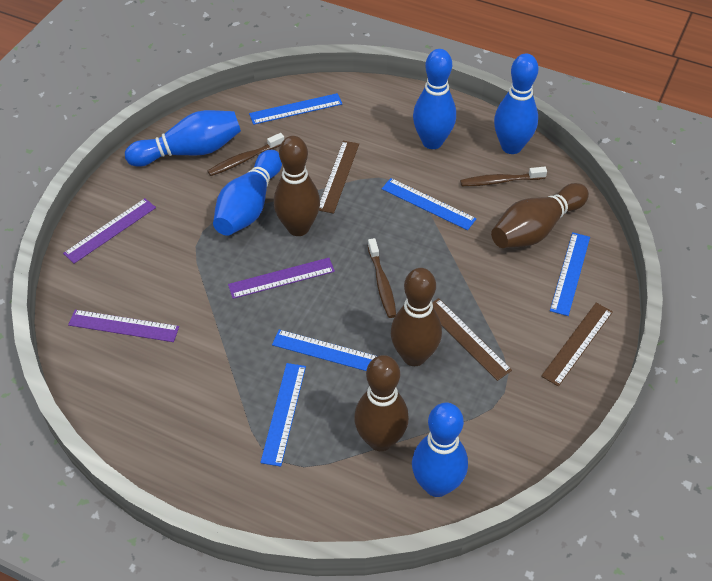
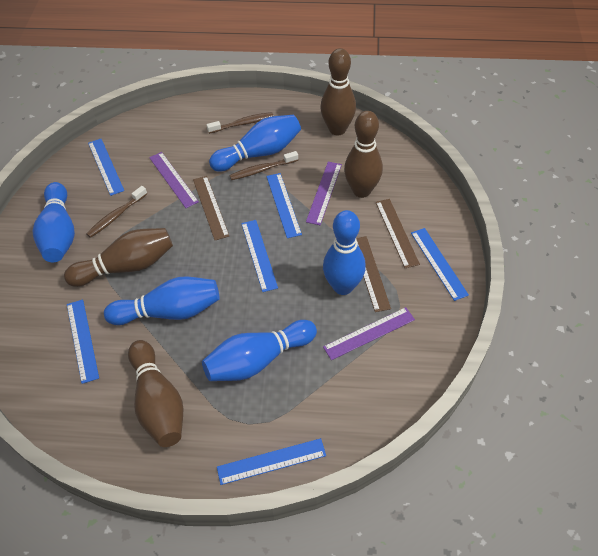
blue ruler: [249,93,342,125] [260,363,306,467] [272,330,377,371] [382,178,476,230] [550,232,590,316] = 5 -> [67,299,99,384] [88,139,124,196] [217,438,326,485] [241,220,278,292] [267,173,302,238] [411,228,469,301] = 6

